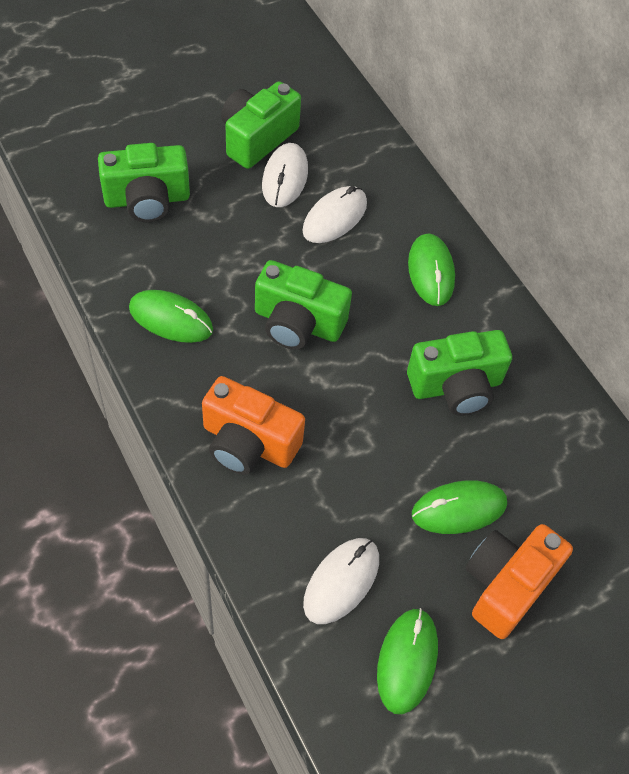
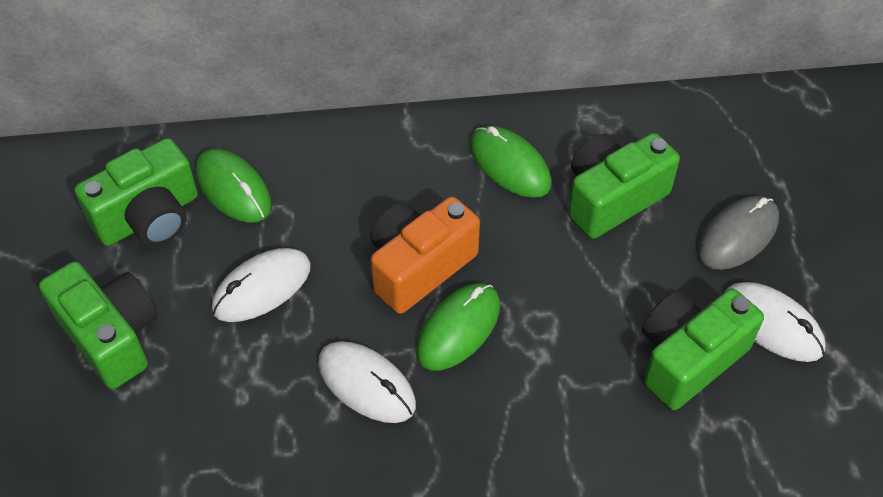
green mouse: [129,290,213,343] [377,608,438,714] [408,233,455,306] [412,480,507,534] = 4 -> [196,149,271,223] [416,283,500,371] [470,126,552,198] = 3
grey mouse: none = 0 -> [697,196,779,270] = 1
orange camera: [202,376,305,475] [465,524,573,639] = 2 -> [370,196,480,314] = 1

